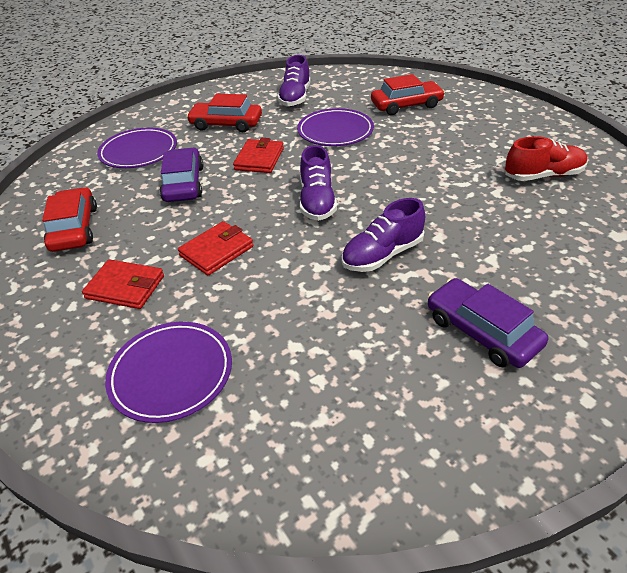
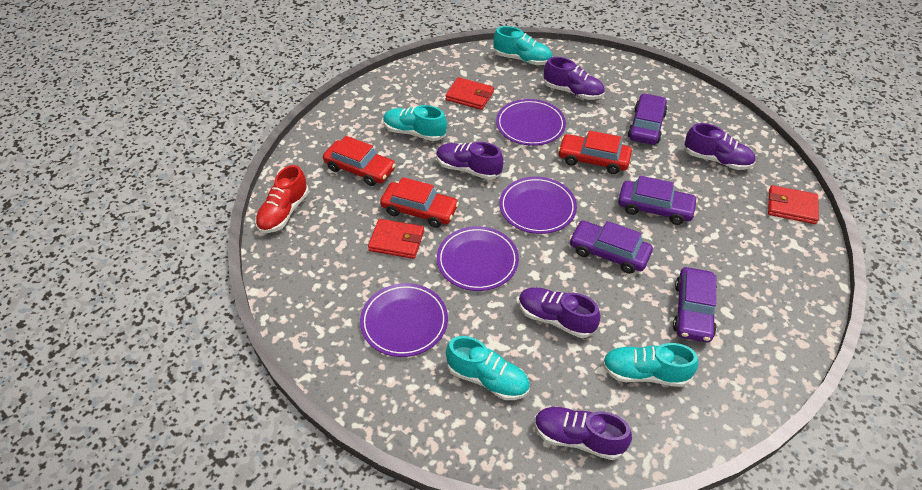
purple car: [160,148,204,202] [428,278,548,368] = 2 -> [569,220,653,274] [618,175,698,225] [628,93,668,145] [673,267,717,342] = 4
purple plate: [97,128,177,168] [105,322,232,423] [297,108,374,146] = 3 -> [360,283,448,357] [437,226,519,291] [496,99,566,146] [499,177,577,234] = 4
purple shoe: [277,55,311,107] [300,145,337,221] [341,198,425,272] = 3 -> [436,142,504,180] [519,287,600,338] [534,407,632,460] [544,57,605,100] [684,123,756,170] = 5
turquoise shoe: none = 0 -> [383,105,447,141] [446,336,530,400] [493,26,552,65] [602,343,699,387] = 4

